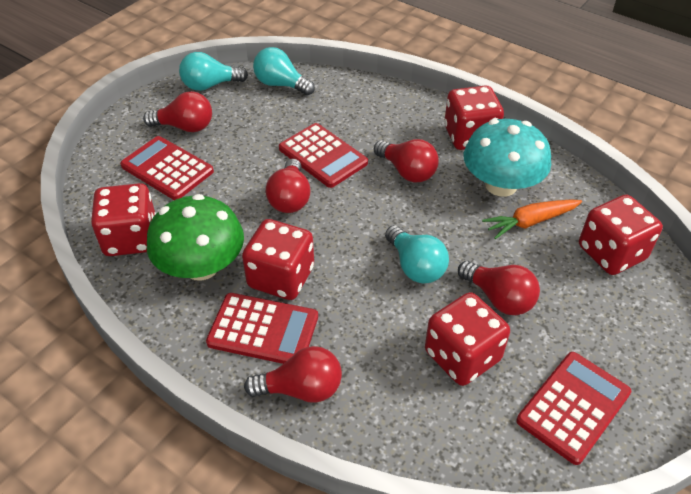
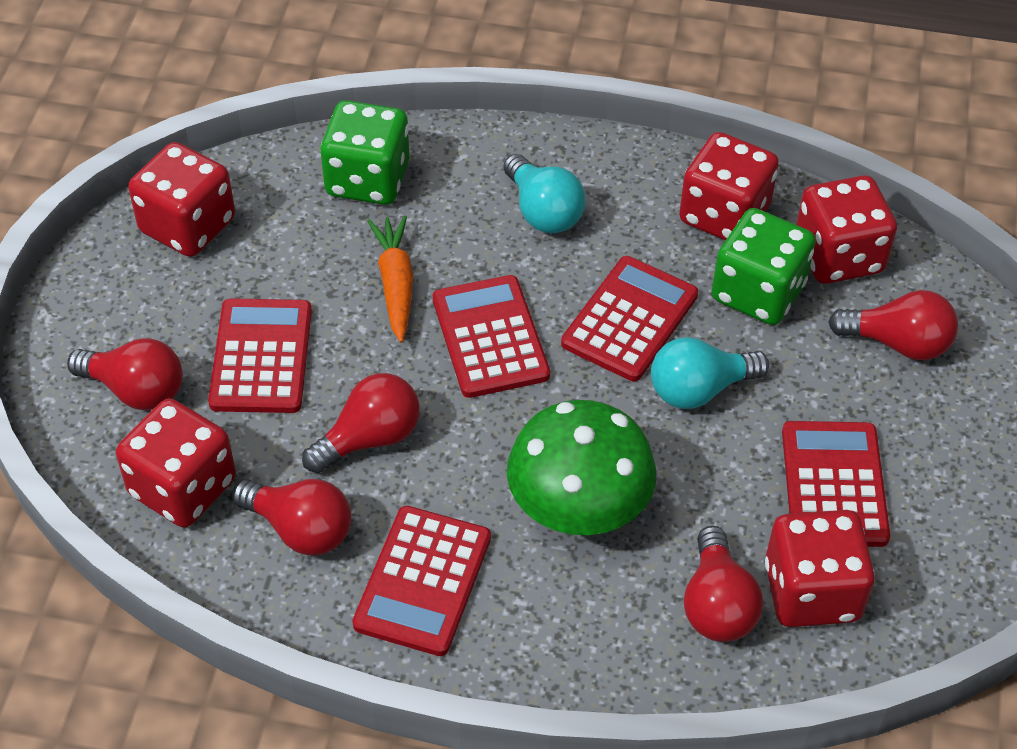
green dice: none = 0 -> [320,100,409,205] [712,208,816,325] = 2
red calculator: [120,136,214,200] [206,293,318,364] [279,123,368,188] [516,352,631,465] = 4 -> [208,298,312,413] [352,506,491,656] [433,275,550,398] [561,256,698,381] [782,421,890,547] = 5
turquoise light bulb: [179,52,248,91] [253,47,315,96] [385,225,449,283] = 3 -> [503,154,586,233] [651,337,769,409] = 2
turquoise mushroom: [464,119,551,197] = 1 -> none = 0

